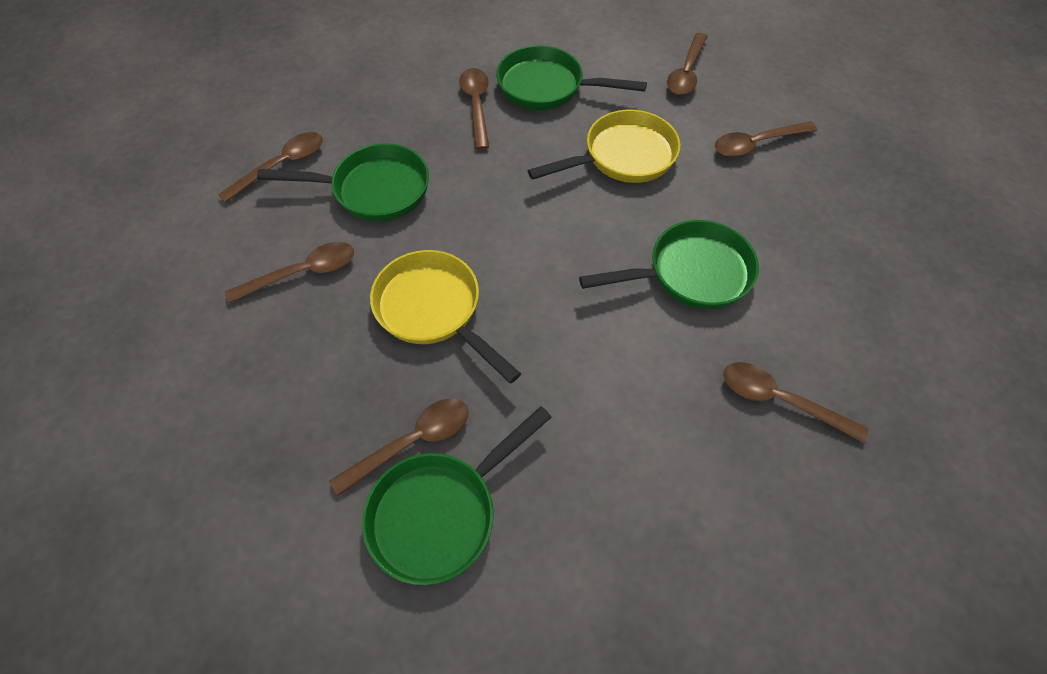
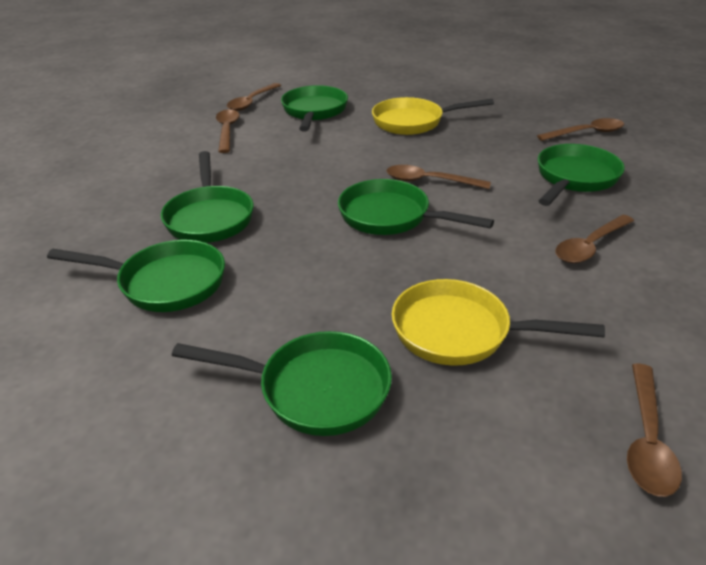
brown spoon: [218,132,323,202] [225,242,354,303] [329,399,469,496] [459,68,489,150] [667,33,708,95] [715,121,817,157] [723,362,868,443] = 7 -> [216,109,240,153] [227,83,281,111] [387,165,491,189] [537,118,624,141] [555,215,634,263] [627,364,682,497] = 6
green pan: [257,143,429,222] [362,406,552,585] [496,46,647,110] [579,220,759,309] = 4 -> [47,240,225,312] [161,151,254,243] [172,331,392,436] [281,85,348,131] [338,179,494,235] [538,144,625,206] = 6

